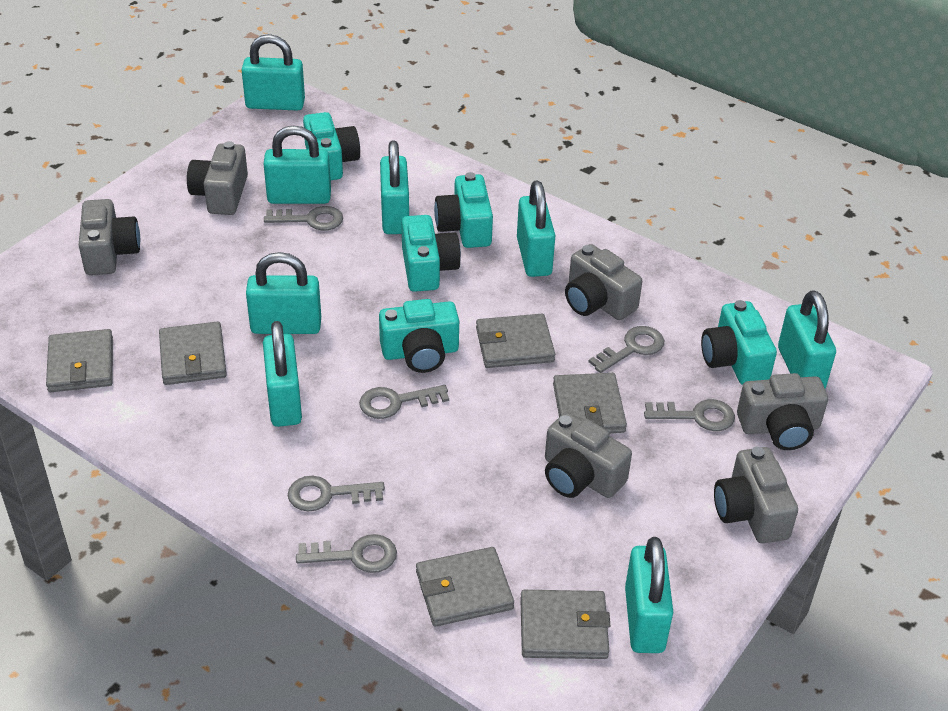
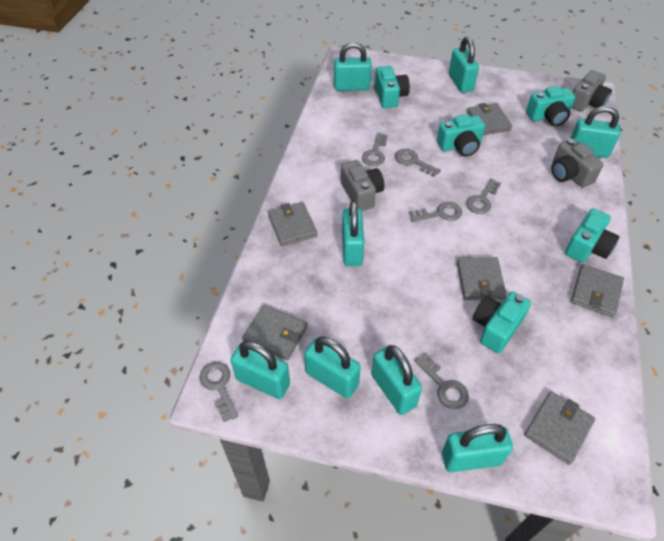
grey camera: [79,199,140,275] [187,141,248,215] [545,412,632,498] [565,244,642,320] [714,447,798,543] [737,373,828,450] = 6 -> [341,160,384,211] [551,139,604,188] [571,70,612,112] = 3

